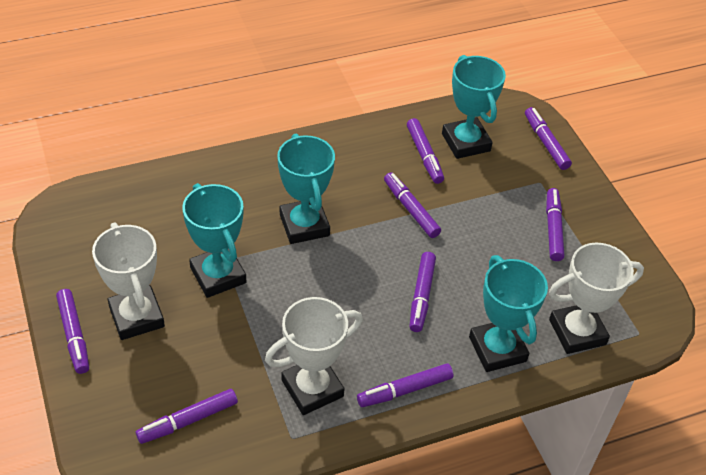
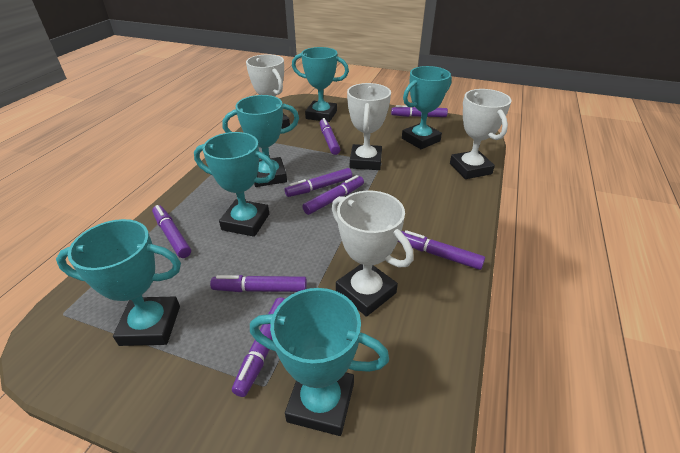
turquoise trophy: [182,183,246,298] [277,134,335,244] [442,55,506,159] [469,255,548,372] = 4 -> [56,219,181,346] [194,132,276,237] [222,95,299,187] [250,288,389,436] [292,47,349,122] [402,66,452,149] = 6
white trophy: [92,222,165,340] [265,297,363,415] [549,243,644,354] = 3 -> [246,54,290,129] [332,191,414,317] [347,83,391,170] [450,89,511,179] = 4

